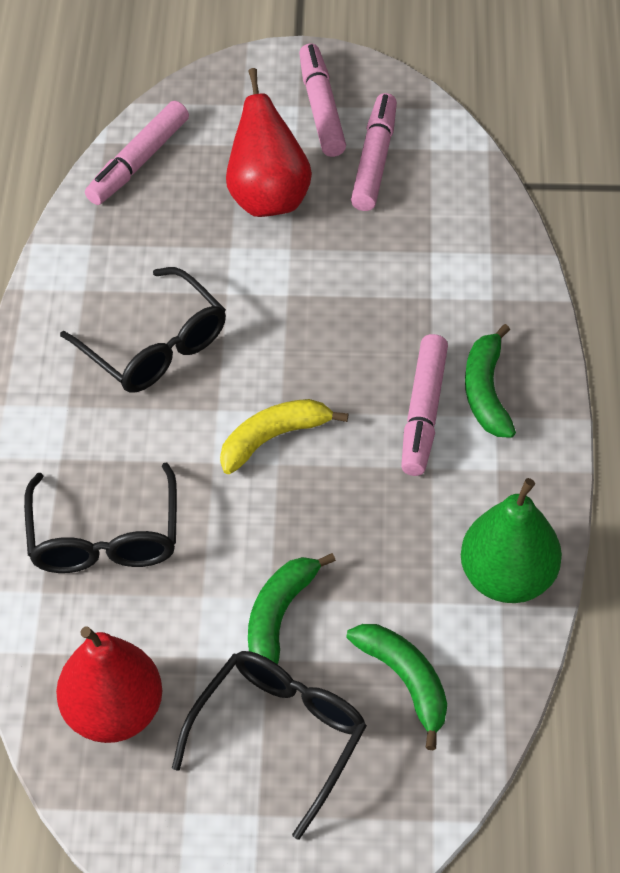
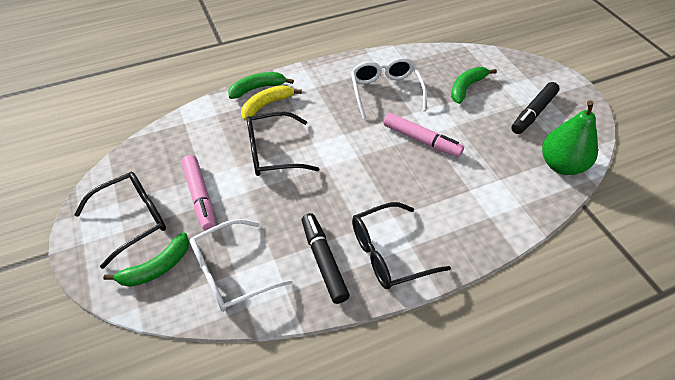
black marker: none = 0 -> [302,213,350,304] [511,82,560,134] = 2
pink marker: [85,101,189,205] [299,44,346,157] [351,93,397,211] [401,334,448,476] = 4 -> [182,155,216,231] [384,113,464,157] = 2
red pear: [56,627,162,743] [226,68,312,217] = 2 -> none = 0
white glasses: none = 0 -> [189,219,292,312] [351,58,427,119] = 2

